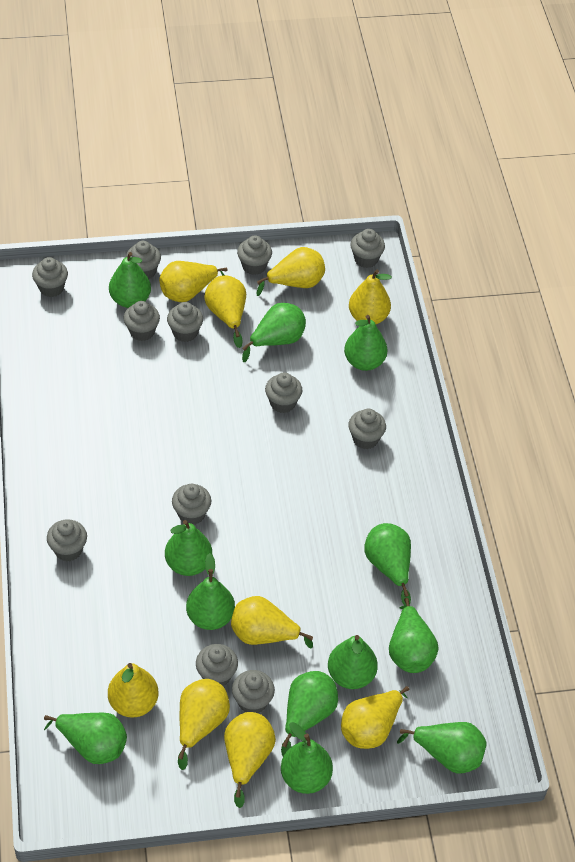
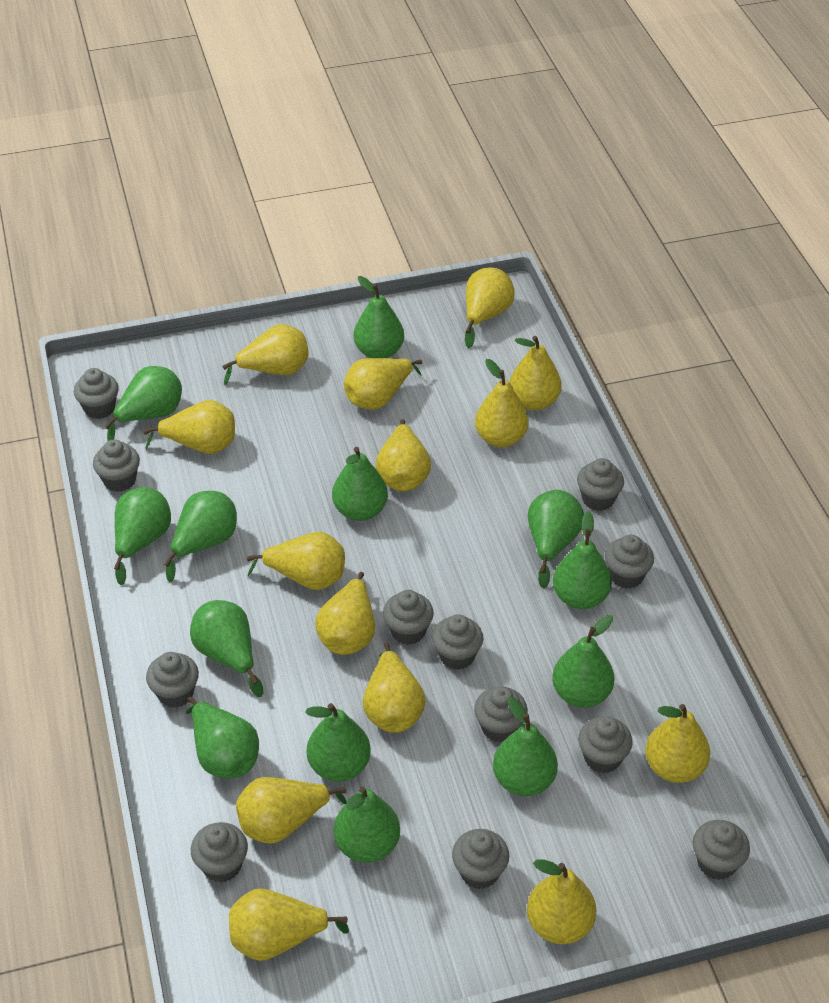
green pear: [44,713,127,764] [109,252,151,308] [165,520,212,576] [186,553,235,630] [242,303,306,362] [281,671,338,756] [281,722,333,794] [328,635,378,689] [344,315,388,371] [364,523,411,606] [389,598,438,673] [397,722,487,773] = 12 -> [104,366,182,441] [114,487,171,585] [164,491,237,582] [186,696,259,779] [190,600,263,697] [305,703,371,782] [332,447,388,521] [334,786,400,863] [353,276,404,358] [493,697,558,796] [528,490,584,589] [552,615,614,708] [553,511,612,609] = 13
yellow pear: [108,663,158,718] [159,261,228,302] [178,679,230,770] [204,275,246,348] [224,712,276,808] [231,596,313,649] [257,247,325,296] [341,686,409,749] [349,270,392,324] = 9 -> [143,400,235,454] [222,324,309,385] [229,889,349,961] [236,777,347,844] [247,532,345,590] [315,572,375,655] [344,358,422,410] [363,643,426,733] [376,419,431,491] [465,267,515,348] [475,359,529,447] [509,336,562,410] [527,859,596,944] [645,704,710,783] = 14

